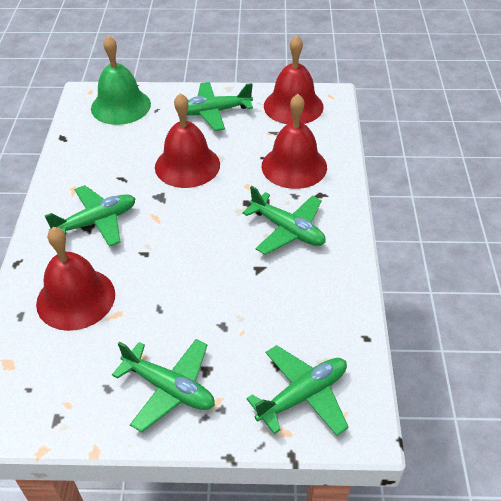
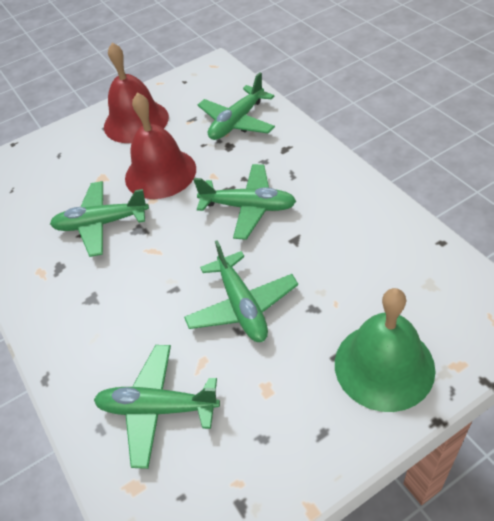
red bell: [36,227,115,331] [155,93,220,188] [262,94,327,189] [264,35,324,124] = 4 -> [104,43,169,143] [125,93,196,199] = 2

